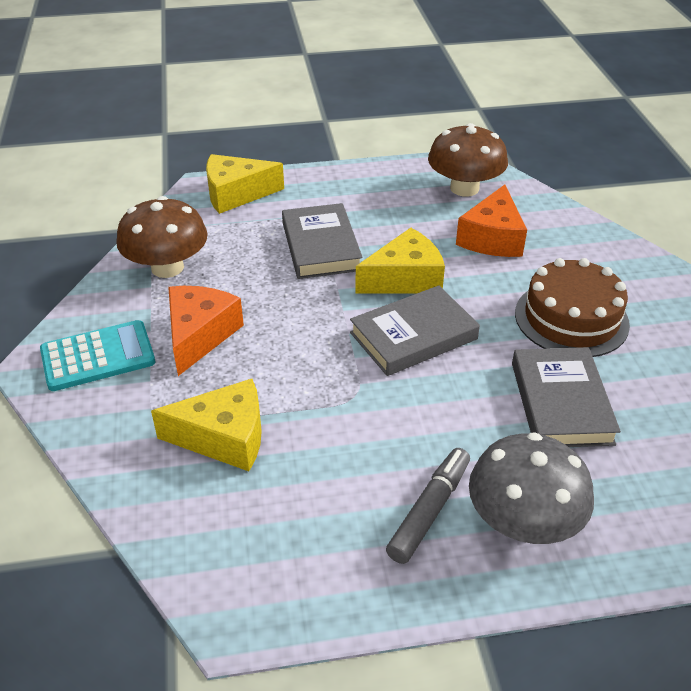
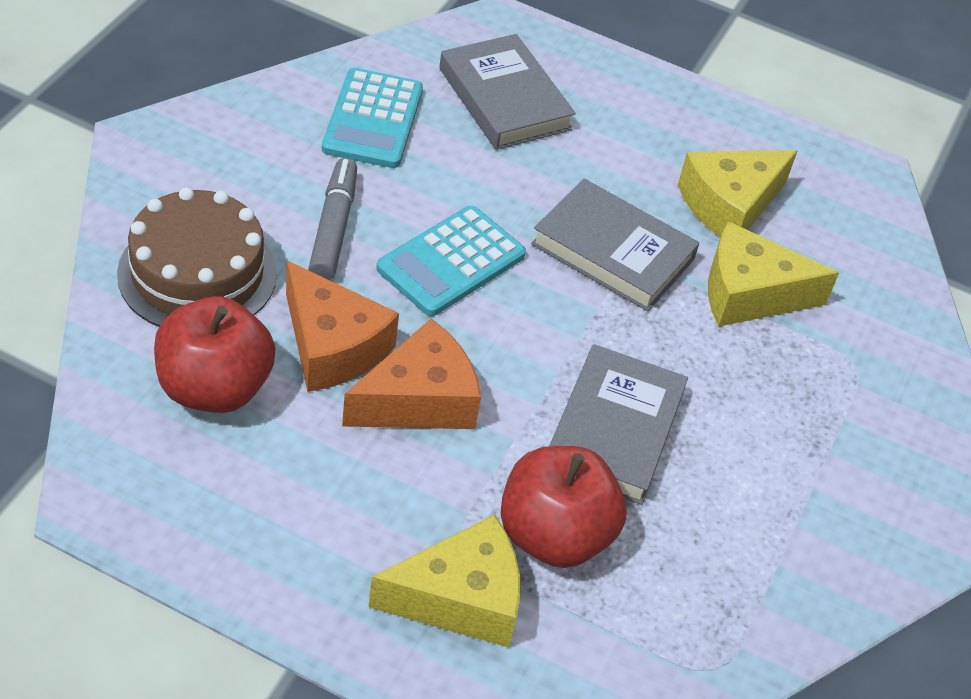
brown mushroom: [116,196,208,278] [428,123,508,197] = 2 -> none = 0
grey mushroom: [469,432,594,544] = 1 -> none = 0
red apple: none = 0 -> [154,296,276,413] [500,446,626,568] = 2
turquoise calculator: [40,320,155,391] = 1 -> [322,68,423,168] [376,206,526,316] = 2

